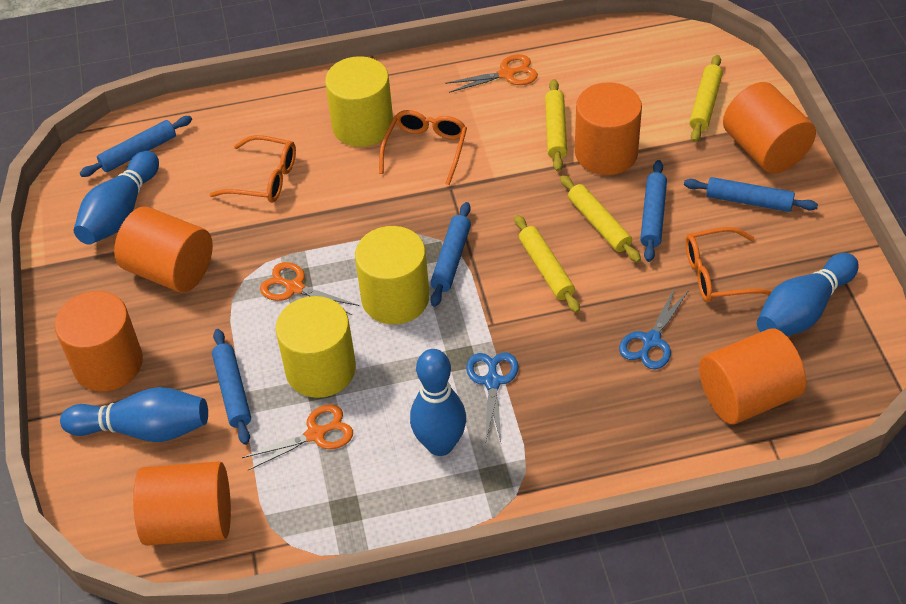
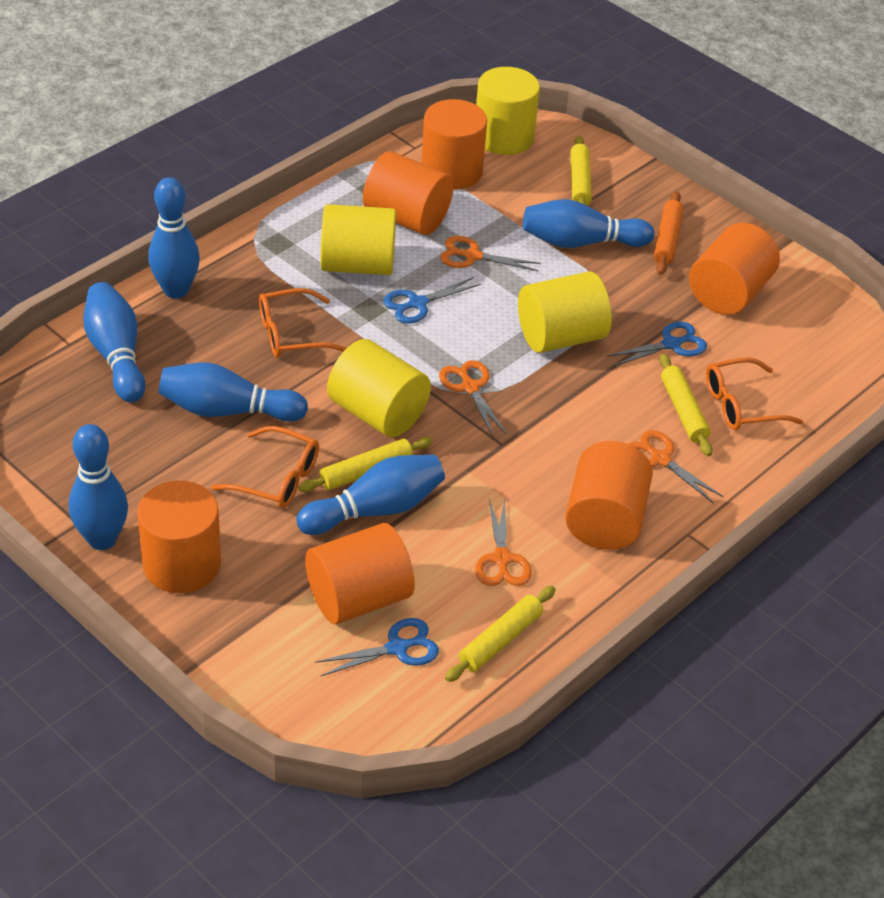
blue bowling pin: [60,387,208,442] [74,151,159,245] [410,349,466,456] [757,253,859,336] = 4 -> [69,424,128,550] [83,282,145,402] [148,177,200,299] [158,362,308,422] [296,455,445,535] [523,199,654,248] = 6
blue rolling pin: [80,116,192,177] [212,329,251,445] [430,202,471,307] [640,160,667,262] [684,177,818,212] = 5 -> none = 0
blue scissors: [466,352,519,442] [619,287,688,369] = 2 -> [315,618,439,676] [383,277,481,324] [607,322,707,367] = 3
orange rolling pin: none = 0 -> [654,191,683,275] = 1
orange scissors: [242,404,353,470] [260,262,359,315] [445,54,538,93] = 3 -> [439,360,507,436] [440,236,541,271] [475,498,532,586] [629,430,724,504] = 4
yellow cylinder: [276,296,356,398] [325,56,393,147] [355,226,429,325] = 3 -> [321,204,396,275] [327,339,431,437] [476,67,540,155] [518,272,612,353] = 4

